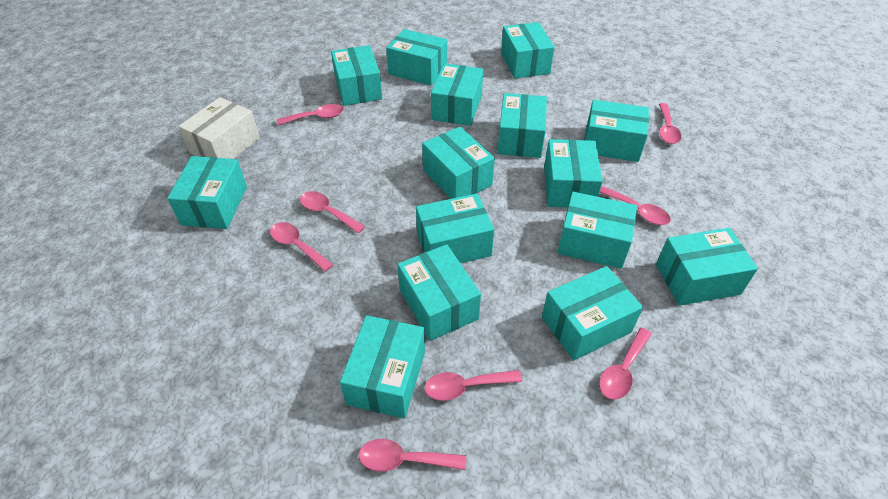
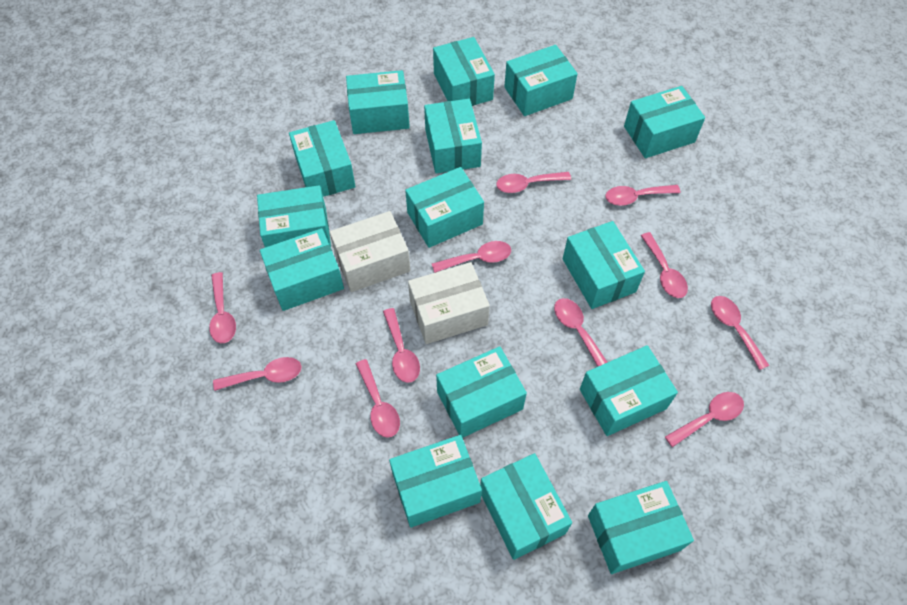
pink spoon: [270,222,333,272] [277,104,344,125] [300,191,365,233] [359,439,466,472] [425,370,522,401] [599,327,652,400] [600,186,671,225] [659,103,681,144] = 8 -> [209,272,236,343] [213,357,301,391] [356,359,400,438] [383,308,420,383] [432,241,511,273] [496,172,571,193] [554,298,608,367] [605,185,680,206] [641,232,688,298] [665,392,744,447] [711,296,769,370] = 11
white box: [178,97,260,159] = 1 -> [330,211,410,292] [408,262,490,344] = 2

